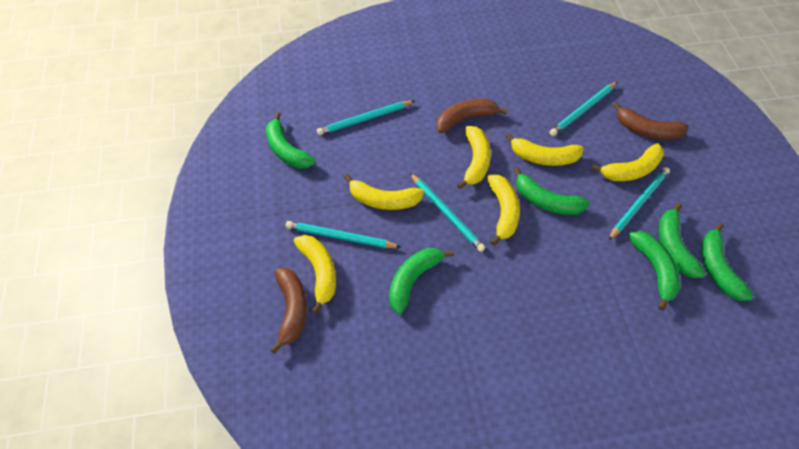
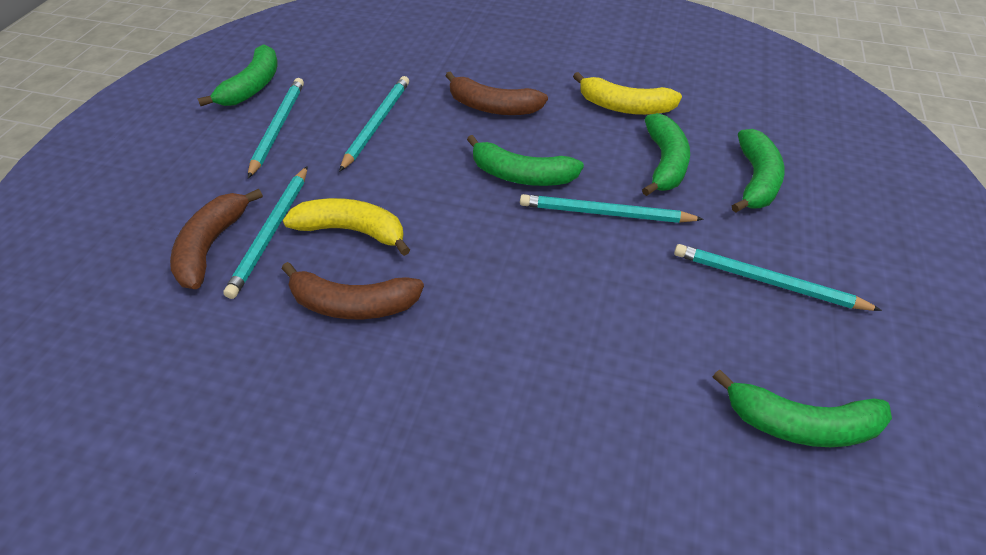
green banana: [266,112,316,169] [389,248,454,314] [514,167,590,215] [628,231,680,310] [659,203,705,278] [701,223,753,301] = 6 -> [197,44,277,106] [467,135,584,186] [642,113,690,196] [713,369,892,447] [732,129,785,213] = 5
yellow banana: [294,235,336,314] [344,174,424,210] [457,126,491,189] [487,175,520,246] [505,133,584,166] [591,143,664,181] = 6 -> [283,198,410,256] [573,72,682,115] = 2

